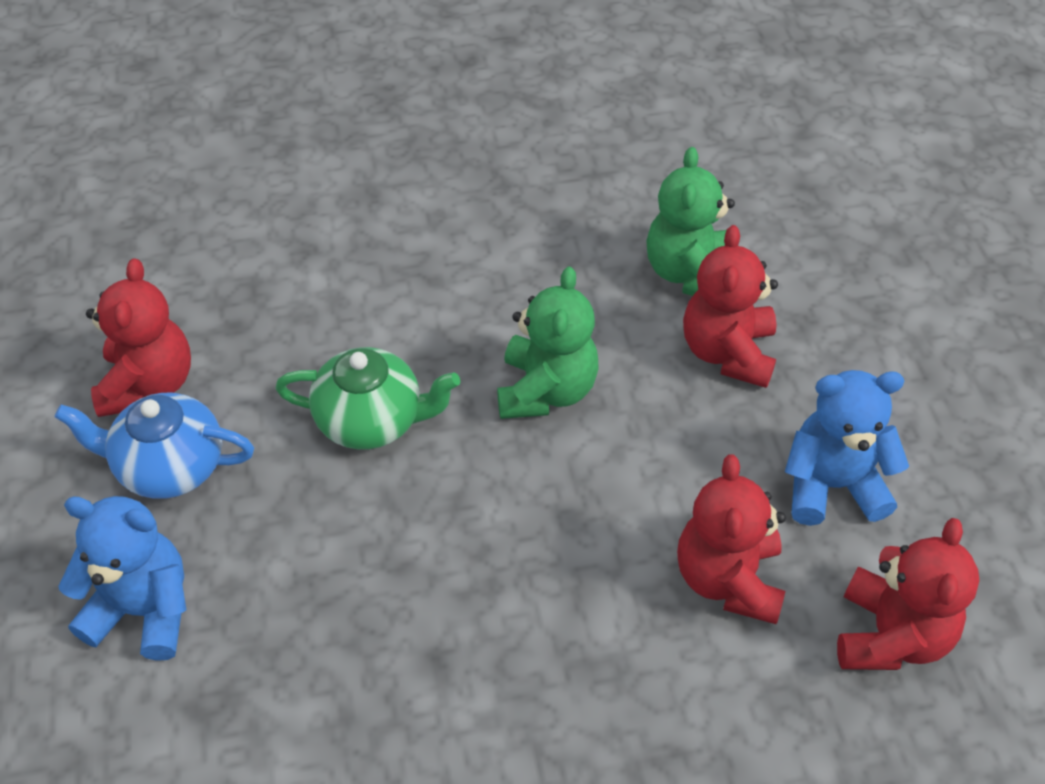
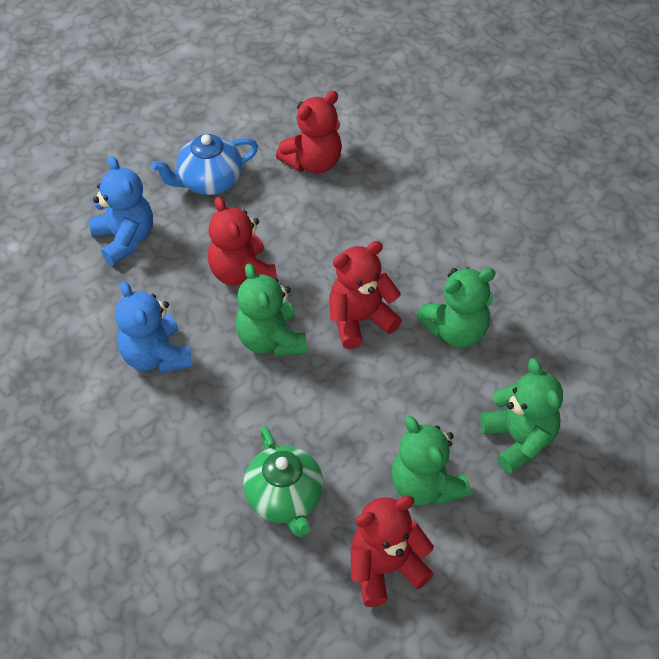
green teddy bear: [497,266,598,419] [646,147,735,296] = 2 -> [236,263,307,357] [391,416,471,506] [416,267,496,347] [480,358,563,474] = 4

